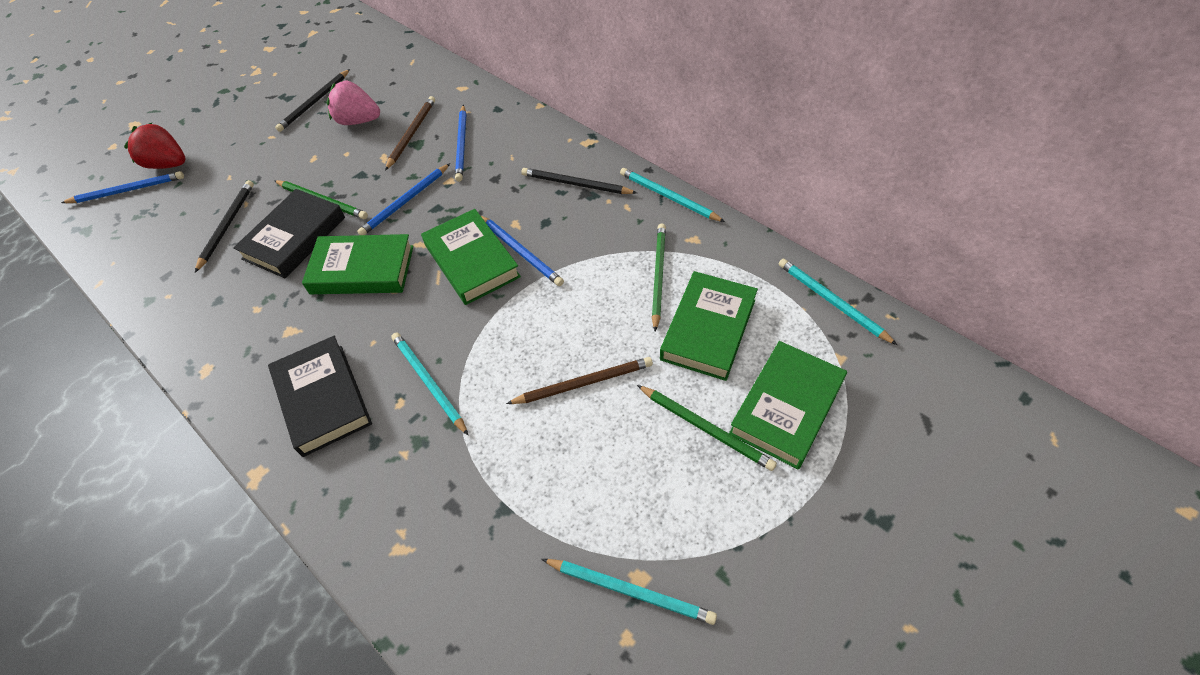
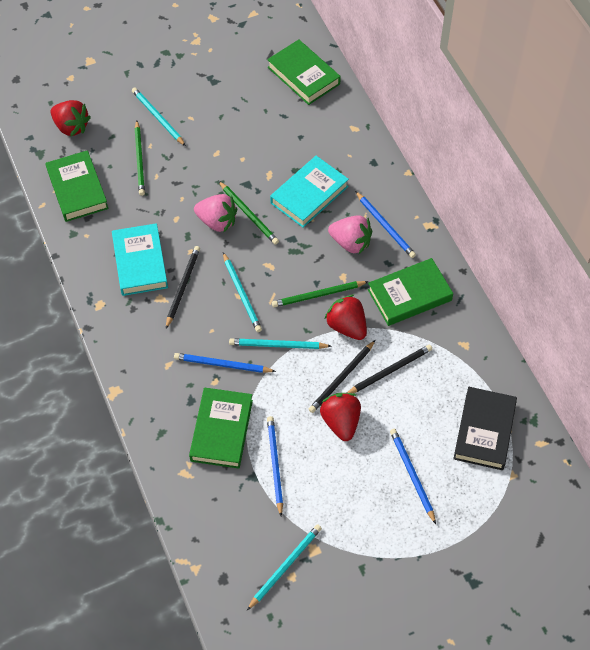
black book: [233,189,345,278] [268,336,372,457] = 2 -> [453,387,517,470] = 1
brown pencil: [385,96,435,170] [506,357,653,404] = 2 -> none = 0
pink strawberry: [327,80,380,125] = 1 -> [194,194,237,232] [328,215,372,254] = 2
red strawberry: [124,123,185,169] = 1 -> [51,100,91,137] [320,393,361,441] [325,295,367,340] = 3
turquoise book: none = 0 -> [112,223,168,296] [270,156,349,228] = 2

